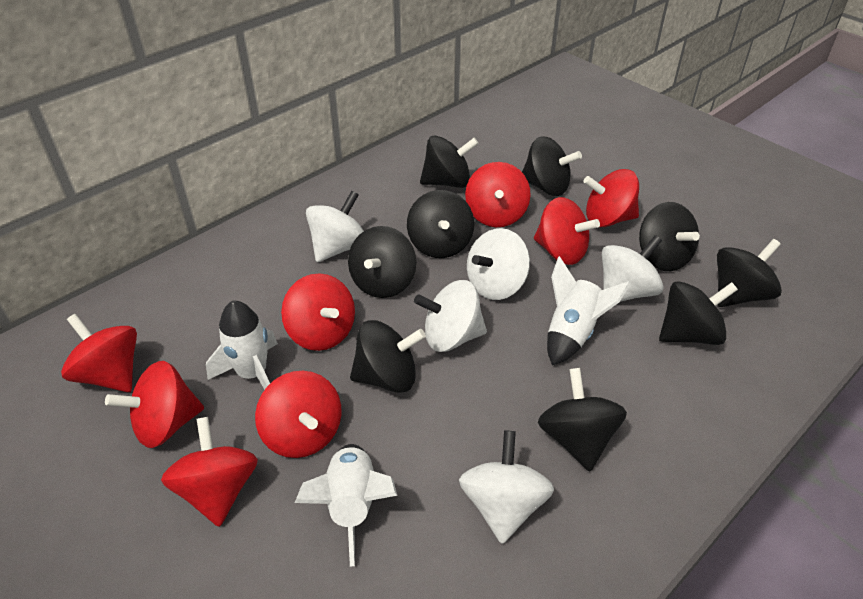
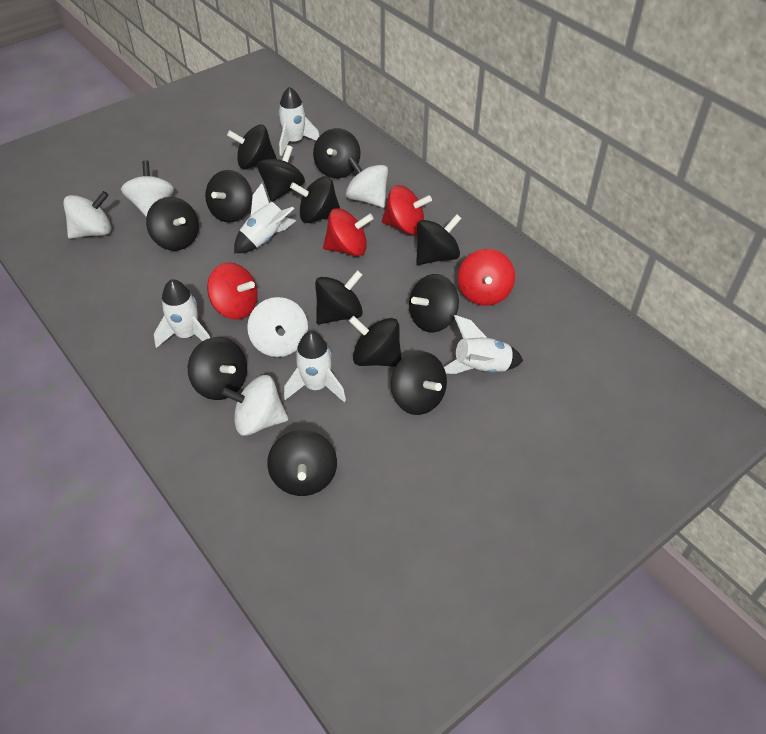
black spinning top: [348,226,416,298] [350,320,426,393] [407,190,474,258] [420,135,479,188] [522,136,582,196] [538,368,627,471] [639,202,700,271] [659,281,738,345] [717,239,782,307] = 9 -> [146,197,199,251] [188,337,247,400] [205,170,252,223] [227,125,277,169] [257,145,305,202] [267,430,337,496] [290,176,340,223] [313,128,360,178] [315,270,363,324] [349,316,402,367] [391,351,447,415] [409,274,459,333] [416,214,462,265] = 13
red spinning top: [61,314,137,392] [105,361,204,448] [161,417,258,527] [255,371,342,458] [281,273,355,351] [465,162,531,227] [534,197,600,265] [583,169,639,227] = 8 -> [207,262,258,320] [323,208,374,256] [382,185,432,235] [458,249,515,306] = 4
white rocket: [206,301,278,390] [295,444,397,567] [547,256,631,365] = 3 -> [154,279,210,348] [234,183,296,253] [278,87,319,156] [284,331,346,402] [444,315,523,374] = 5

